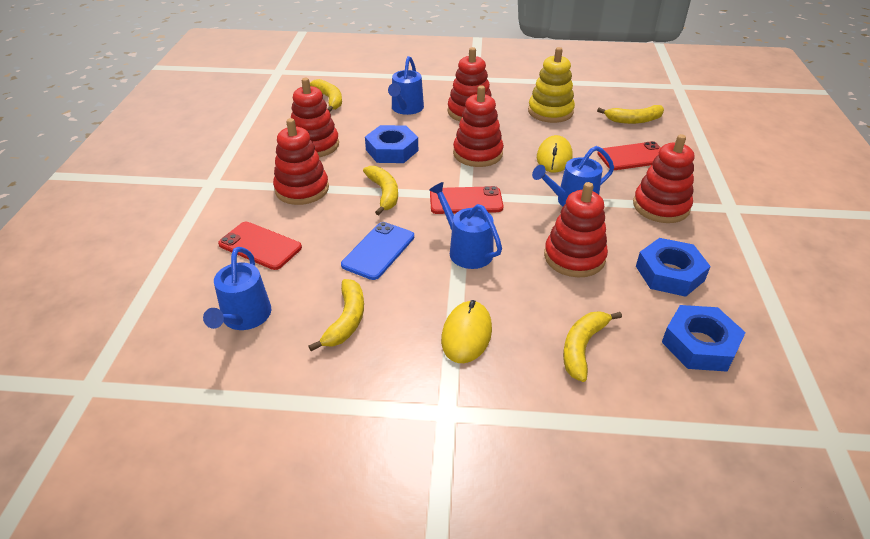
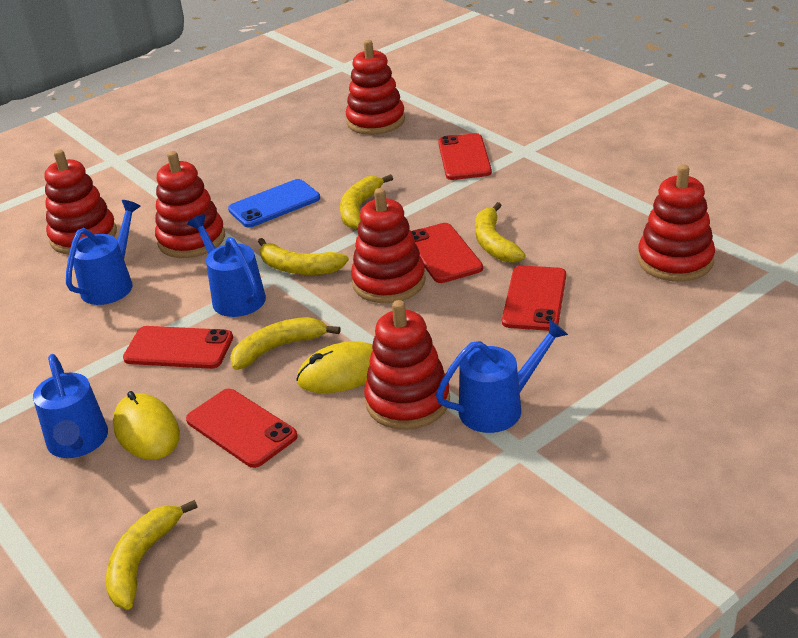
blue nut: [365,125,418,163] [636,238,711,297] [662,305,746,372] = 3 -> none = 0
red phone: [218,222,302,270] [430,186,503,214] [597,141,661,170] = 3 -> [123,326,233,369] [186,389,298,468] [411,223,483,283] [438,133,492,180] [502,266,566,331] = 5
yellow stacking toy: [528,47,575,123] = 1 -> none = 0

